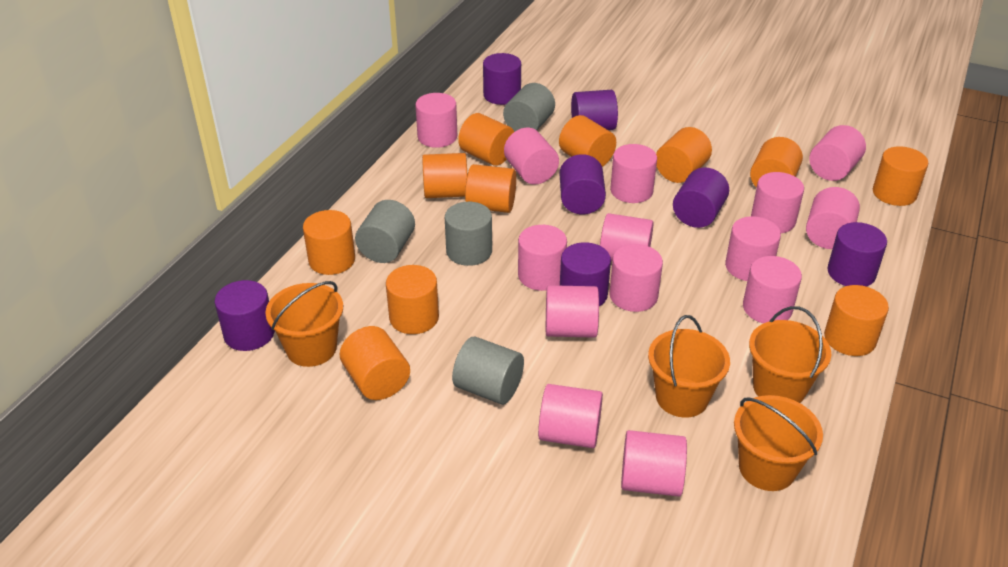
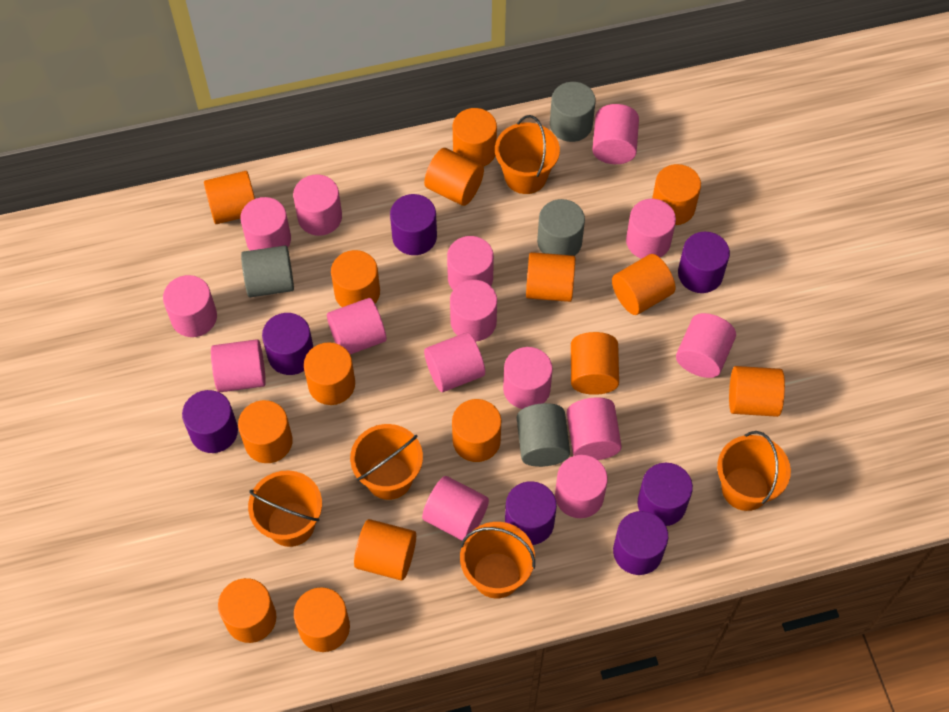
orange bucket: [265,281,343,367] [648,315,730,418] [734,395,823,491] [749,306,831,403] = 4 -> [248,470,322,547] [350,424,423,500] [460,522,535,599] [495,115,560,194] [717,431,791,511] = 5
orange cylinder: [303,210,355,275] [340,326,410,400] [386,265,439,334] [422,153,467,198] [458,113,514,166] [465,164,516,213] [559,115,616,167] [656,127,712,183] [750,137,803,188] [824,285,889,356] [873,146,928,206] = 11 -> [204,171,255,224] [218,578,276,643] [238,400,293,463] [294,587,350,652] [304,342,355,405] [331,250,380,307] [354,519,416,581] [424,148,484,206] [452,399,501,462] [453,108,497,167] [526,252,575,302] [571,332,619,395] [612,254,675,315] [652,164,701,225] [729,366,785,417] = 15
pink cylinder: [415,93,457,148] [504,128,559,185] [518,225,567,291] [538,384,603,448] [546,285,599,338] [600,213,654,261] [610,144,657,203] [610,244,663,312] [621,430,687,497] [725,216,781,281] [743,256,802,323] [751,172,804,233] [806,187,860,249] [809,125,866,181] = 14 -> [163,275,217,337] [211,339,266,392] [240,197,291,251] [293,175,342,236] [327,298,386,355] [422,476,489,541] [424,332,485,392] [447,236,494,290] [450,280,497,342] [503,347,553,409] [555,455,608,518] [567,398,622,460] [592,104,639,164] [626,199,676,259] [676,313,736,378] = 15

